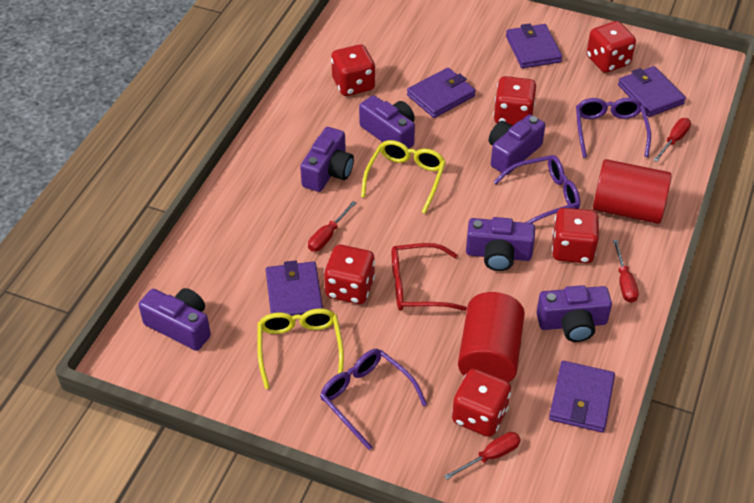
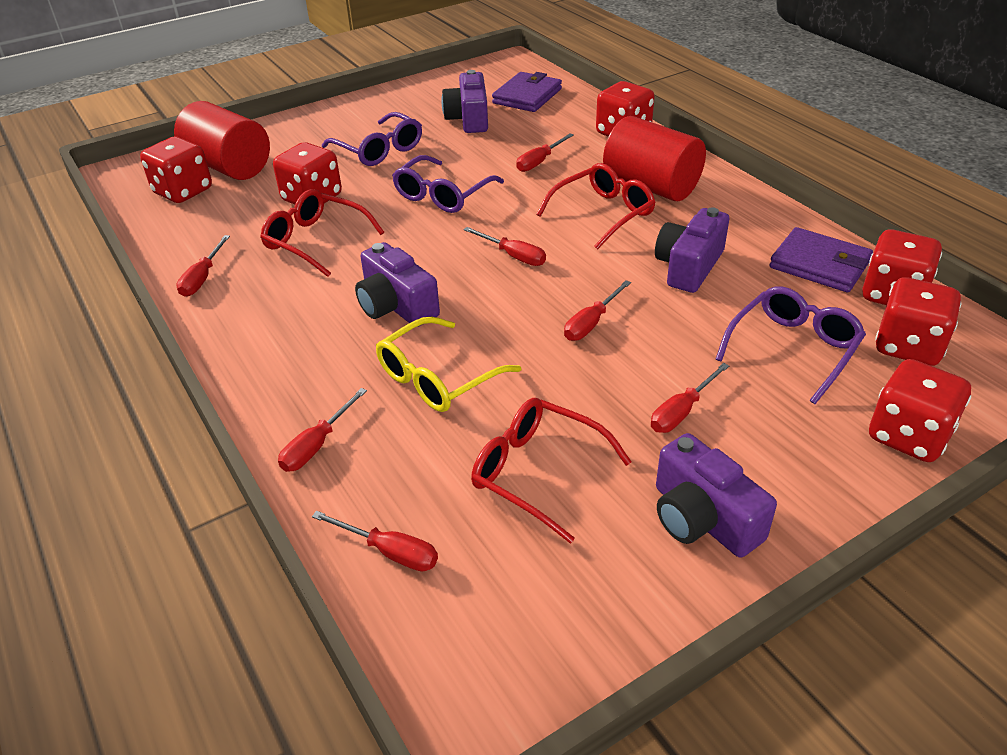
purple camera: [139,288,211,351] [300,127,354,192] [359,95,415,149] [466,217,535,271] [489,115,545,175] [536,285,612,342] = 6 -> [355,242,440,327] [442,70,488,133] [655,207,729,293] [656,433,777,558] = 4
purple wallet: [266,260,323,316] [407,68,476,118] [506,23,562,68] [549,361,615,432] [618,66,686,117] = 5 -> [492,72,562,112] [769,227,873,292] = 2
red glasses: [392,243,467,311] = 1 -> [260,189,384,277] [471,398,632,544] [536,163,656,250] = 3
red screwdriver: [308,201,357,252] [444,432,521,480] [613,240,638,303] [653,118,691,162] = 4 -> [176,235,230,297] [278,388,367,472] [312,511,438,571] [463,227,546,266] [516,133,574,172] [564,280,631,341] [651,363,729,433] = 7
yellow glasses: [257,309,344,389] [361,140,446,213] = 2 -> [376,317,521,412] = 1

